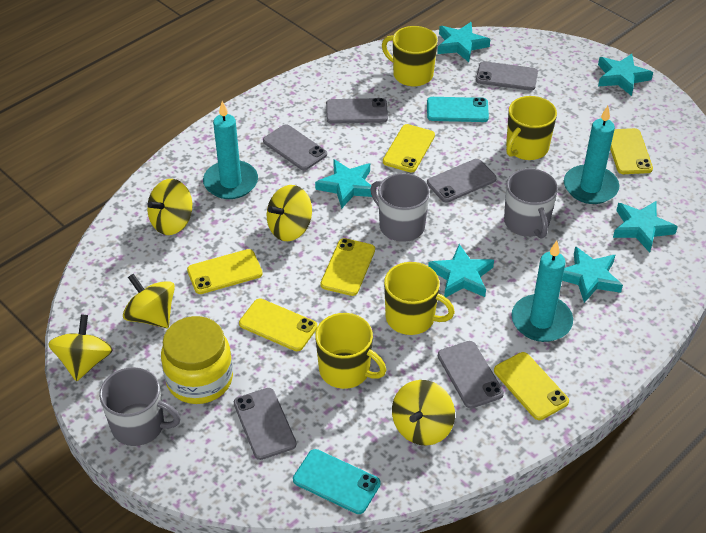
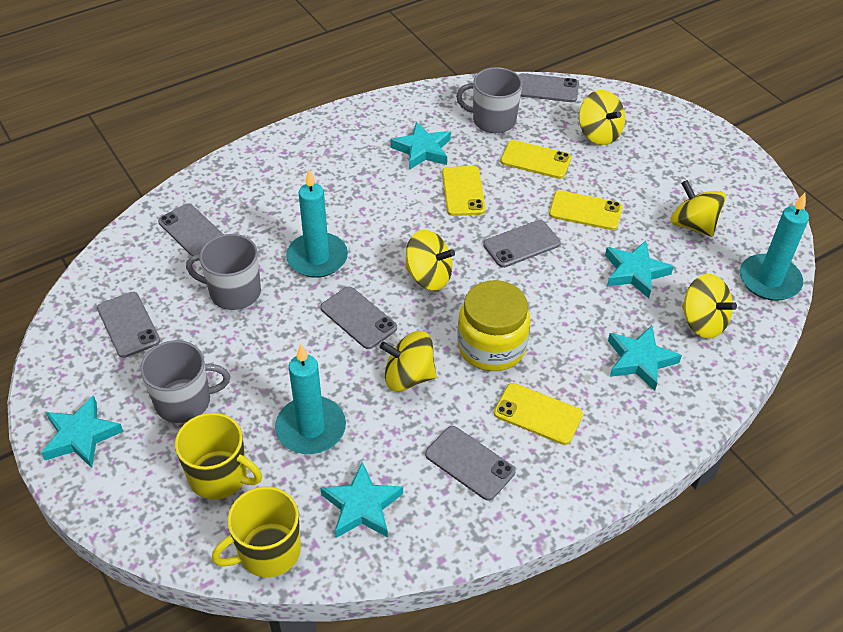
turquoise phone: [293,449,381,514] [427,97,489,122] = 2 -> none = 0
turquoise star: [315,159,372,209] [428,244,494,297] [437,22,490,62] [562,246,623,303] [598,54,653,96] [613,201,678,253] = 6 -> [41,395,124,468] [321,462,403,538] [390,122,451,170] [605,241,674,298] [608,326,682,391] = 5
yellow mug: [315,313,386,389] [382,26,438,86] [384,262,455,335] [506,96,557,160] = 4 -> [175,413,262,500] [212,487,301,578] = 2
yellow phone: [187,249,263,294] [239,298,317,351] [320,238,375,296] [383,124,435,172] [494,352,569,420] [610,128,653,174] = 6 -> [442,166,486,216] [494,383,583,445] [500,140,572,179] [549,190,622,230] = 4

